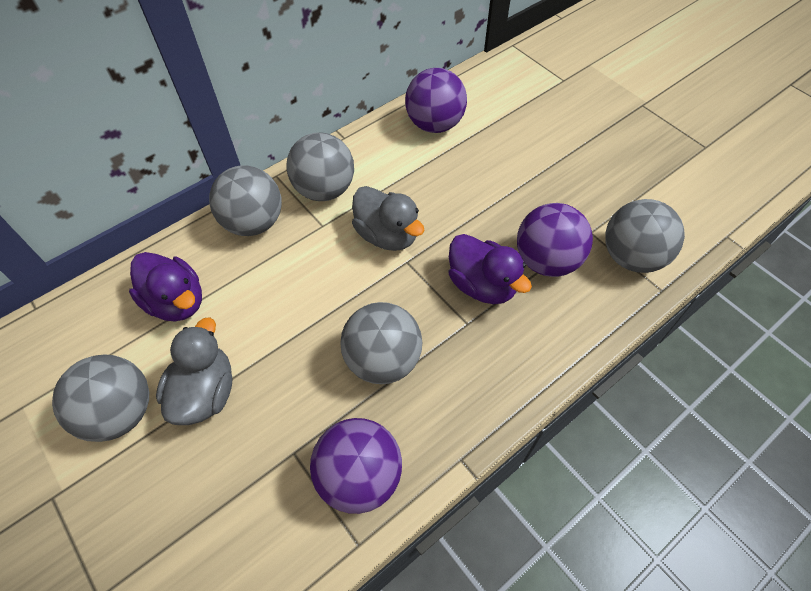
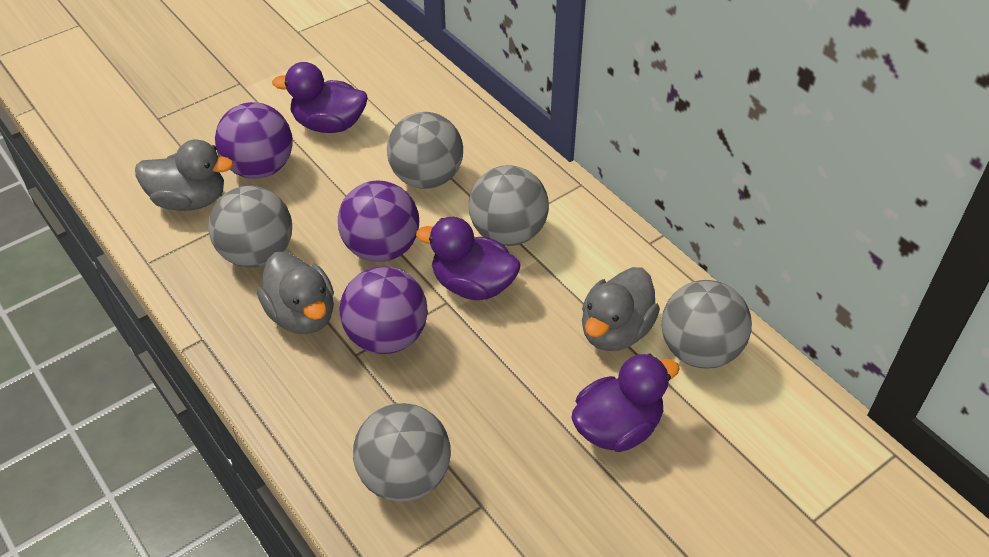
grey duck: [156,317,232,425] [352,186,425,251] = 2 -> [135,139,233,211] [257,252,334,334] [582,267,660,351] = 3
purple duck: [129,252,202,321] [449,234,532,304] = 2 -> [272,62,367,133] [416,217,521,300] [571,354,680,452] = 3

